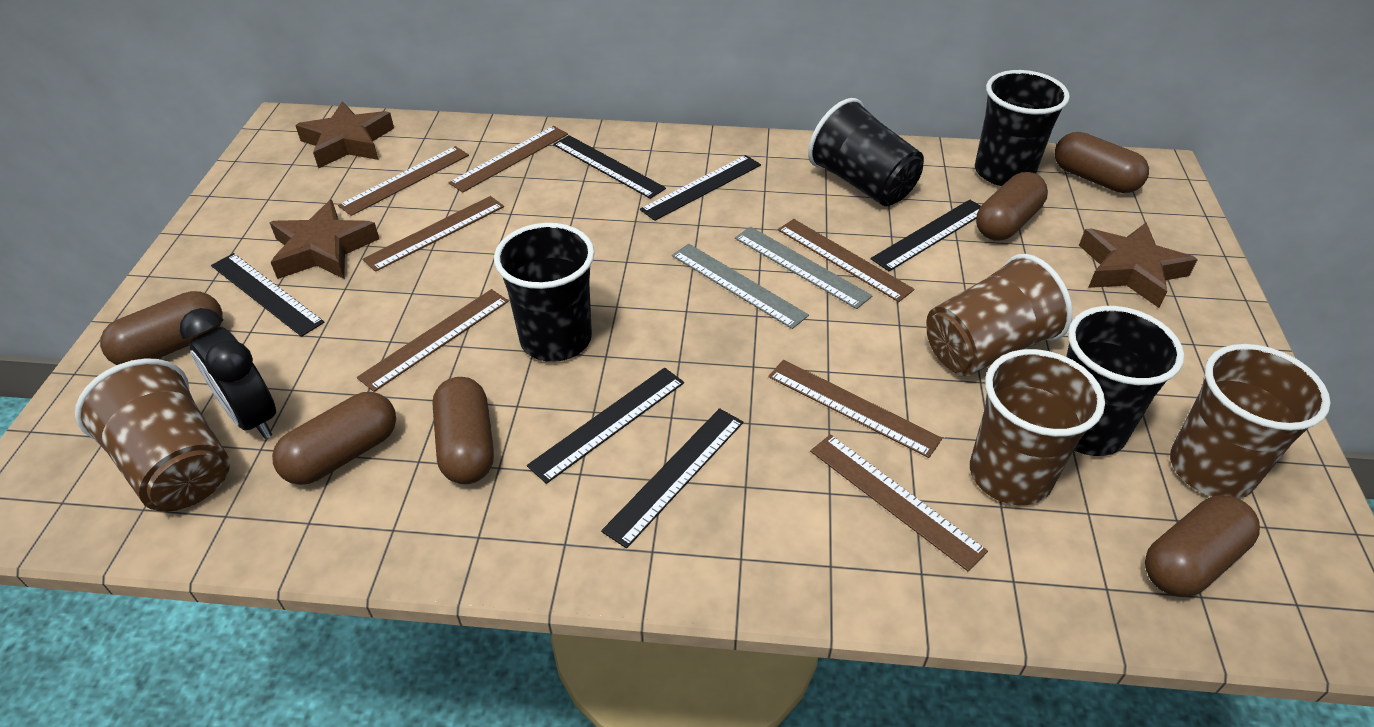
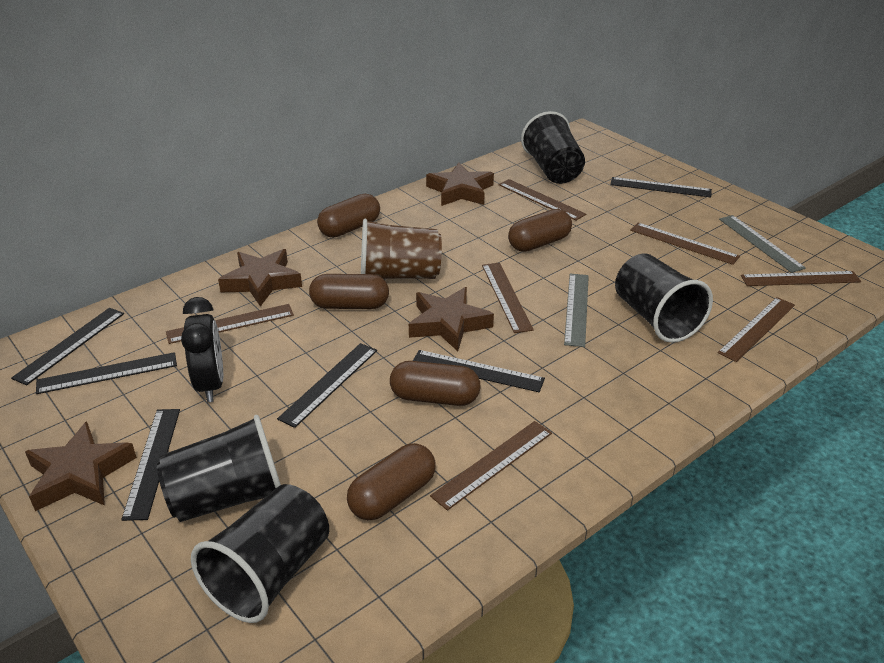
brown capsule: [100,291,223,365] [272,392,396,485] [432,377,494,484] [976,172,1048,240] [1055,132,1149,193] [1145,495,1260,597] = 6 -> [309,274,389,309] [317,194,380,237] [347,443,436,520] [390,361,481,406] [508,209,572,252] = 5
brown cup: [75,358,230,512] [926,254,1073,376] [970,349,1105,505] [1170,344,1331,499] = 4 -> [361,219,442,279] = 1
brown star: [270,200,379,279] [295,102,394,169] [1079,222,1198,308] = 3 -> [25,421,137,511] [218,249,302,307] [409,287,494,351] [426,163,494,206] = 4

